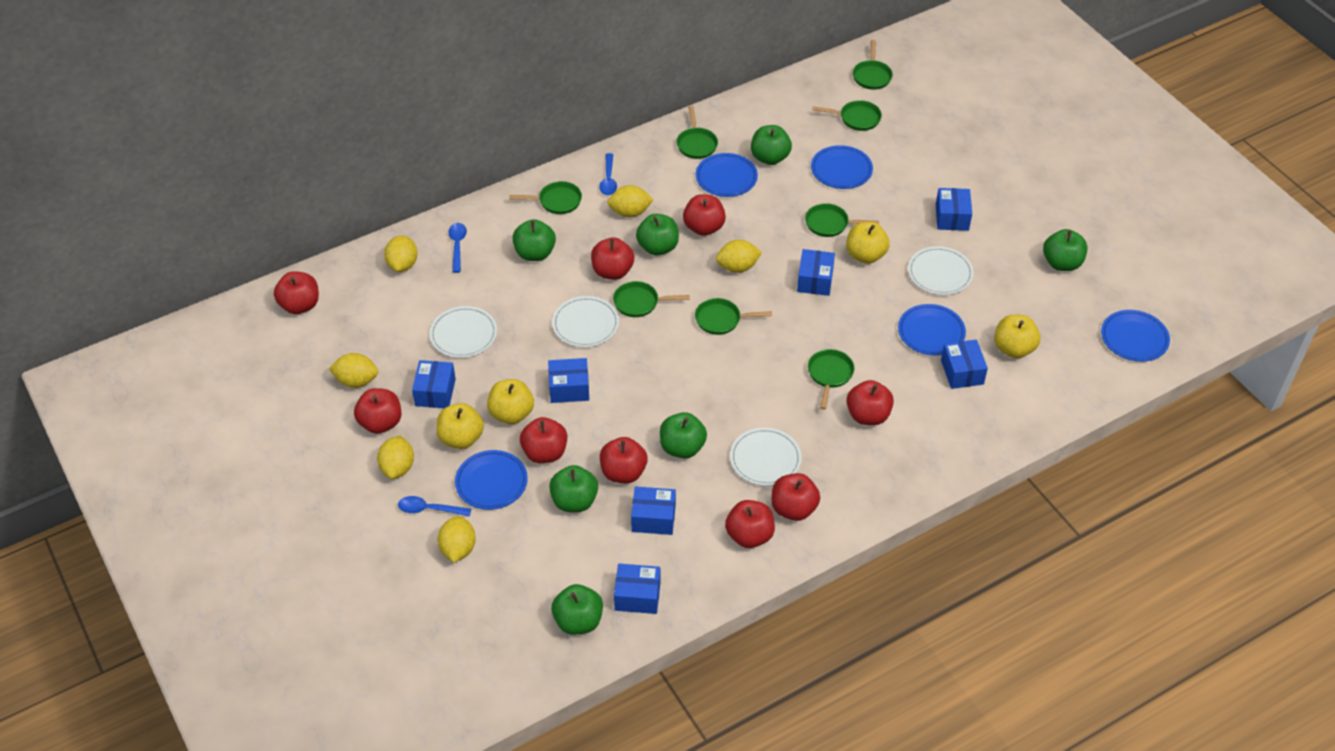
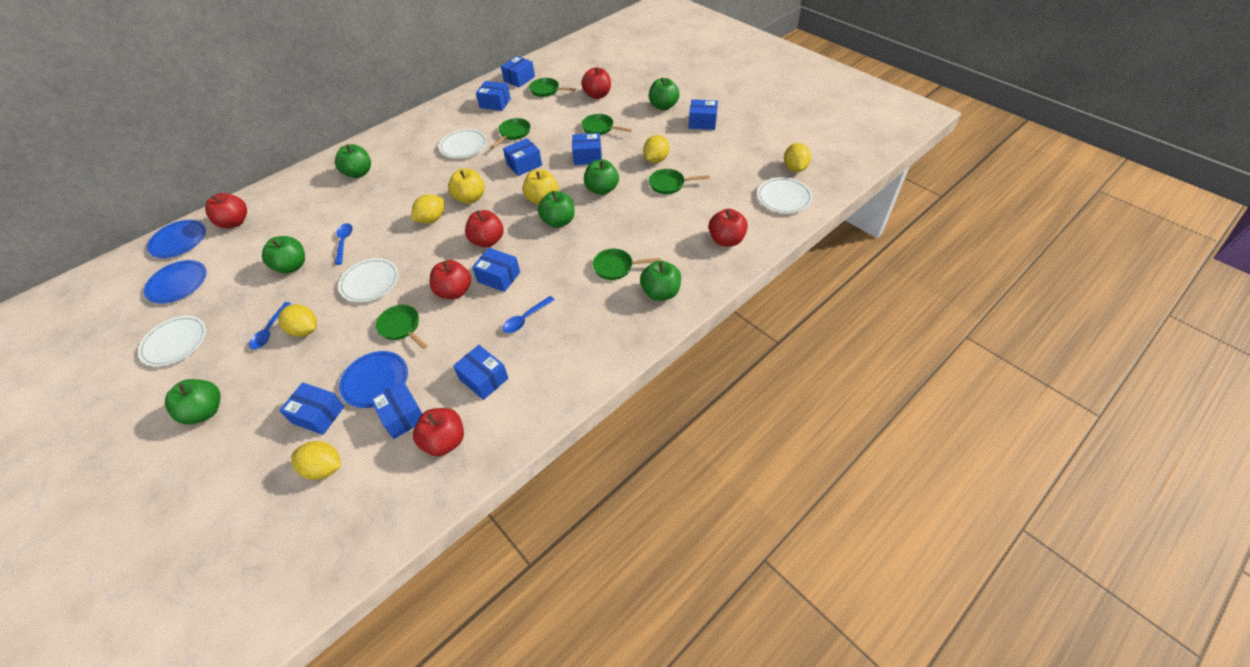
blue box: [412,360,456,408] [548,358,589,403] [614,564,661,614] [631,487,676,535] [797,249,835,296] [936,188,972,231] [941,340,988,389] = 7 -> [279,382,345,435] [370,381,422,439] [453,345,508,400] [472,248,520,292] [476,81,511,111] [501,56,535,88] [503,138,542,176] [572,133,602,165] [689,99,718,130] = 9
blue plate: [455,450,528,510] [696,153,758,197] [811,145,873,189] [898,304,966,356] [1101,310,1170,362] = 5 -> [144,260,207,304] [147,220,206,258] [339,351,408,408] = 3
green pan: [509,181,582,214] [613,281,690,317] [677,106,718,159] [695,298,772,335] [805,203,879,237] [808,349,854,409] [812,100,882,131] [853,40,893,90] = 8 -> [376,305,427,349] [491,118,530,148] [529,78,577,97] [581,114,632,135] [592,249,661,280] [649,169,710,194] = 6
red apple: [274,271,319,314] [354,388,401,434] [520,417,567,463] [591,237,634,280] [600,437,648,483] [683,194,726,236] [725,500,775,548] [772,473,820,521] [846,380,894,425] = 9 -> [205,193,247,228] [413,408,464,456] [430,260,471,299] [465,210,504,247] [581,67,611,99] [709,209,748,247] = 6
yellow apple: [436,403,484,449] [487,379,534,424] [846,222,890,264] [994,315,1040,358] = 4 -> [448,168,485,204] [523,169,559,205] = 2
yellow lemon: [329,353,378,388] [377,436,414,479] [384,236,418,272] [438,516,476,563] [608,185,654,217] [716,240,762,273] = 6 -> [278,304,317,337] [291,441,341,480] [411,194,444,224] [643,135,669,163] [784,143,811,172] = 5

